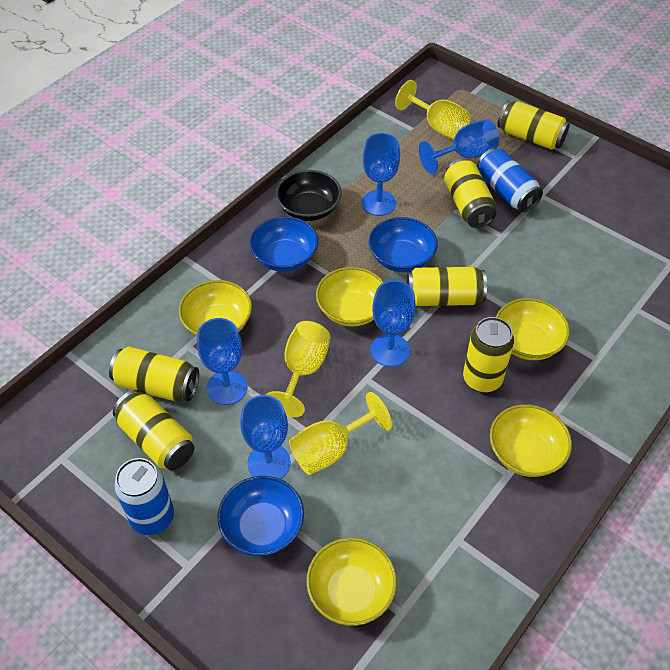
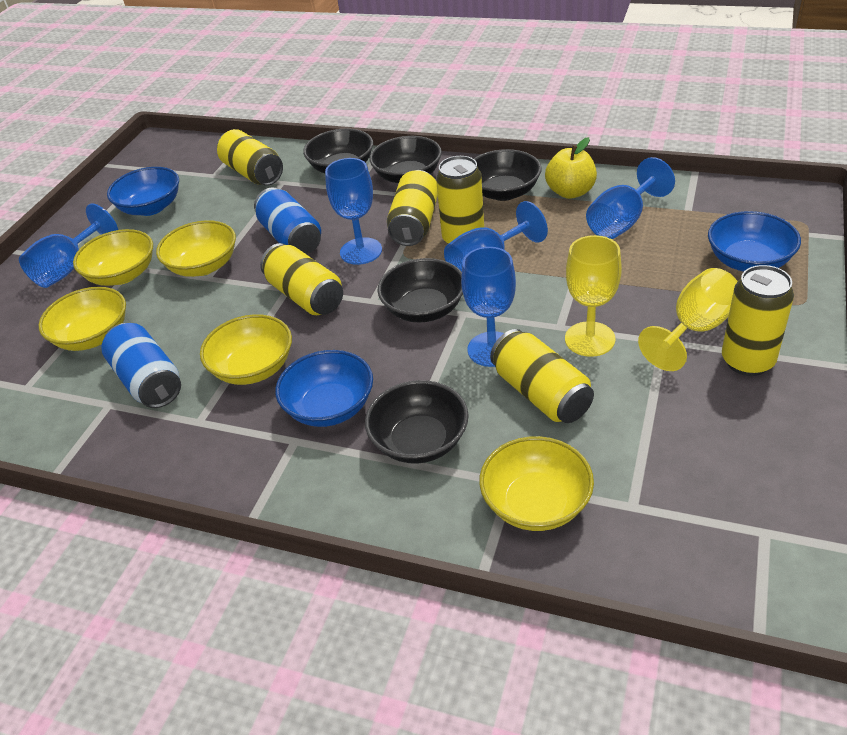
black bowl: [276,170,342,221] = 1 -> [303,129,373,173] [365,380,469,464] [369,136,442,183] [377,258,463,322] [474,149,542,201] = 5
yellow apple: none = 0 -> [545,137,597,199] = 1
yellow goblet: [266,321,330,417] [289,392,392,475] [395,80,471,140] = 3 -> [565,235,622,357] [638,268,738,371] = 2

